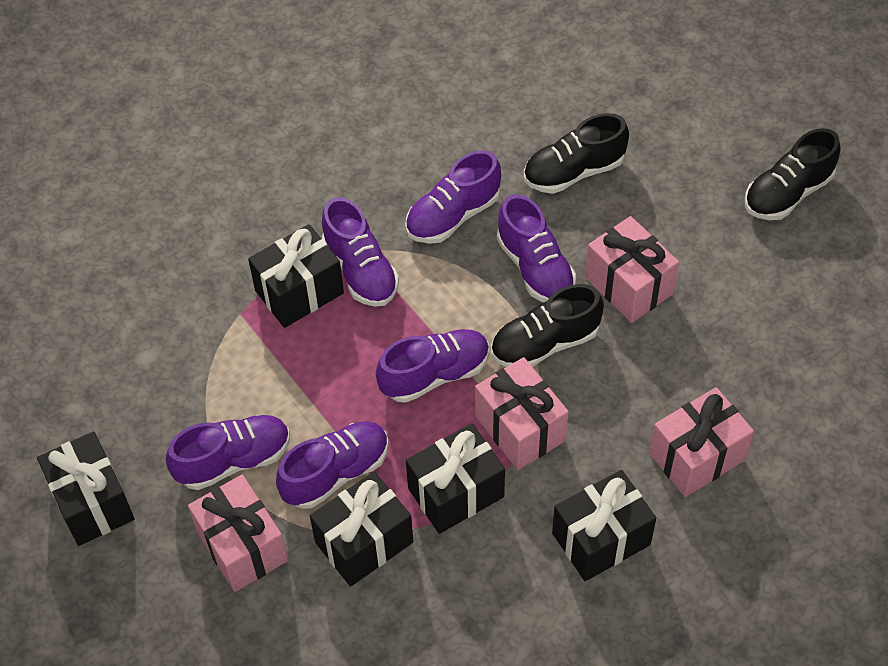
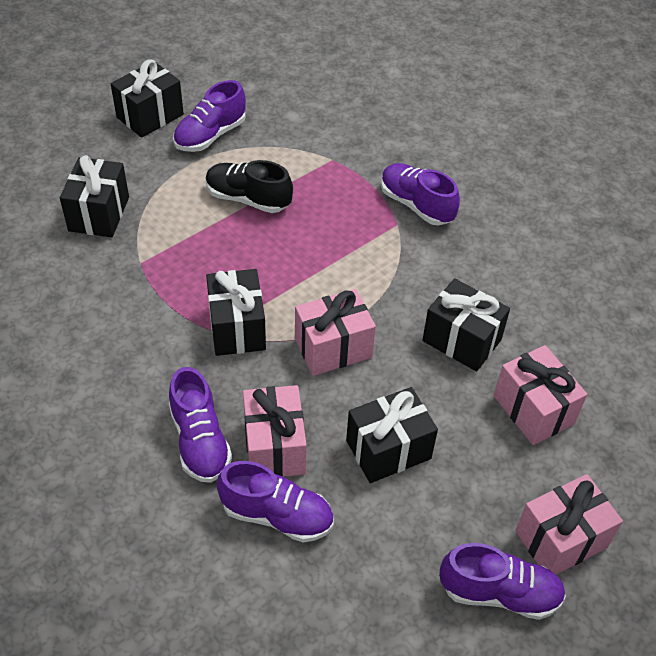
black shoe: [491,284,604,367] [524,113,629,194] [745,128,841,220] = 3 -> [206,160,293,213] = 1
purple shoe: [166,415,290,490] [276,421,389,509] [322,197,399,307] [376,329,489,403] [405,150,501,244] [497,194,576,302] = 6 -> [169,367,232,483] [173,80,246,152] [217,461,333,543] [381,163,460,226] [439,543,566,620] = 5

